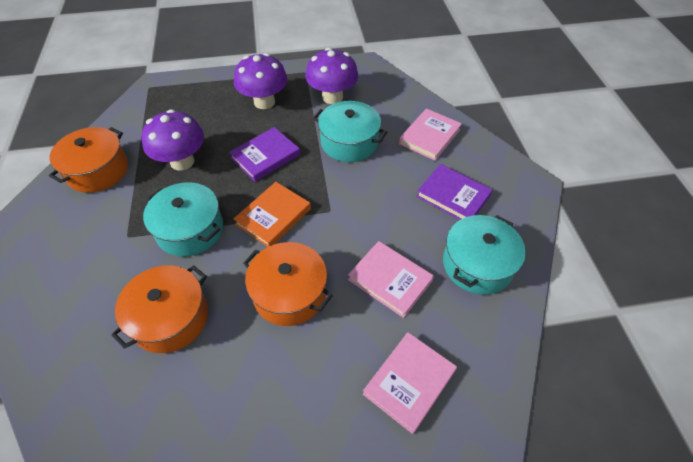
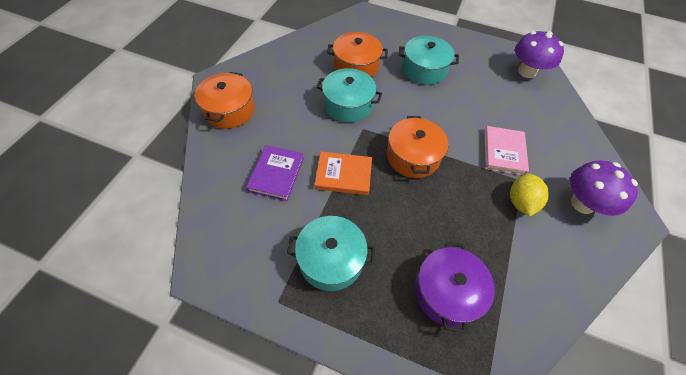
pink book: [348,241,434,318] [363,332,457,434] [399,108,462,161] = 3 -> [484,126,529,175] = 1
purple book: [229,127,300,182] [416,164,492,220] = 2 -> [246,145,304,201] = 1
purple mushroom: [141,109,204,170] [234,53,287,109] [306,48,358,104] = 3 -> [515,31,564,78] [570,161,638,216] = 2
purple pot: none = 0 -> [414,242,495,333] = 1
yellow lemon: none = 0 -> [510,174,549,216] = 1

